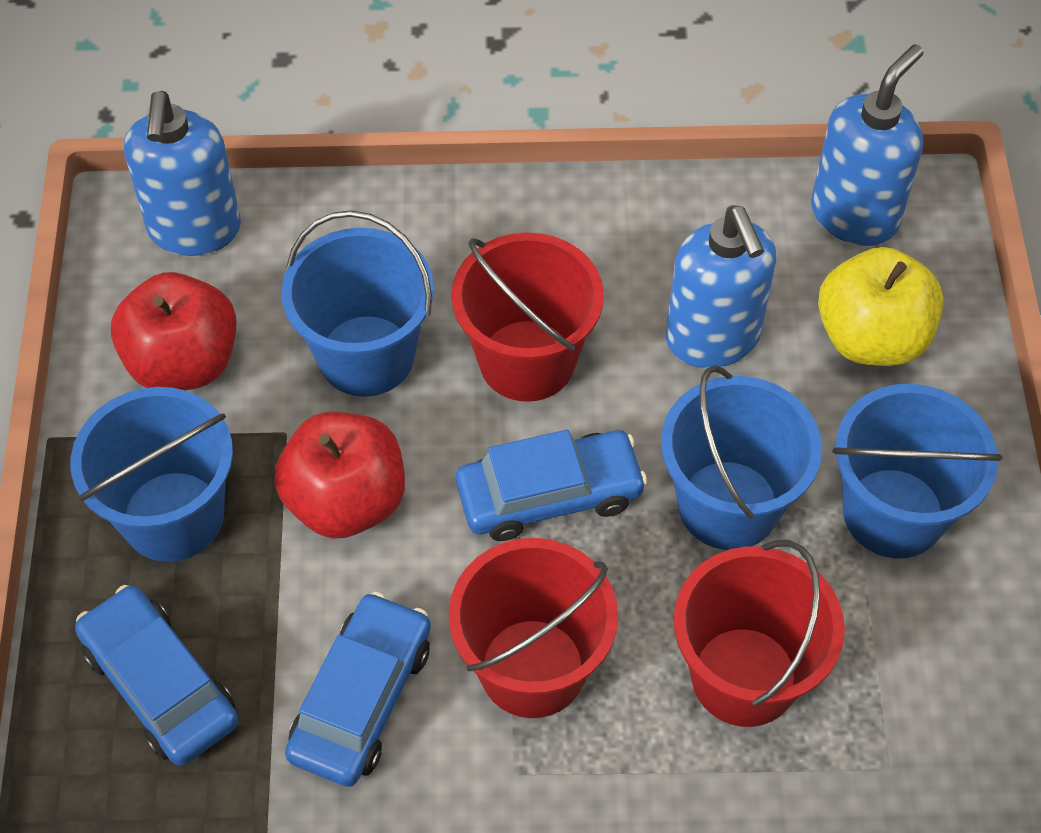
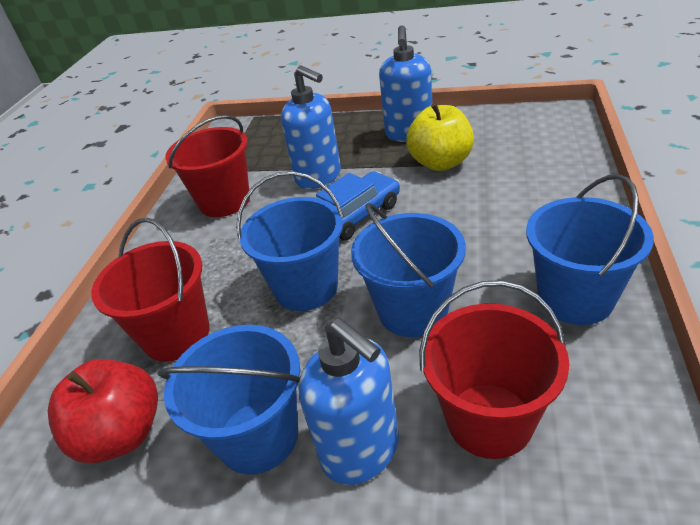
blue car: [75,585,239,766] [285,592,431,787] [456,430,647,541] = 3 -> [316,171,400,240] = 1
red apple: [111,272,237,391] [274,412,405,539] = 2 -> [48,359,158,463] = 1

